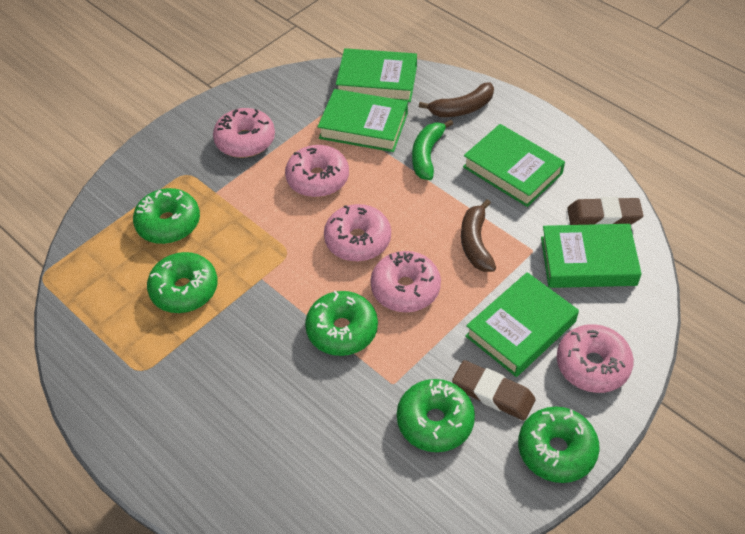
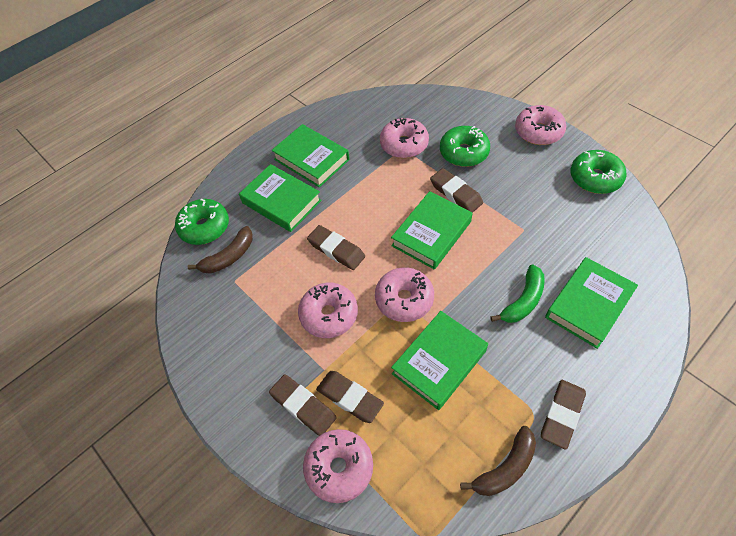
brown eraser: [452,360,535,420] [567,197,643,225] = 2 -> [269,374,336,436] [307,225,365,270] [316,371,384,423] [430,168,483,213] [541,380,586,450] = 5
green donut: [133,188,200,244] [147,252,218,313] [305,291,378,356] [397,379,475,452] [518,407,600,483] = 5 -> [175,199,229,245] [440,126,490,167] [571,150,626,194] = 3

